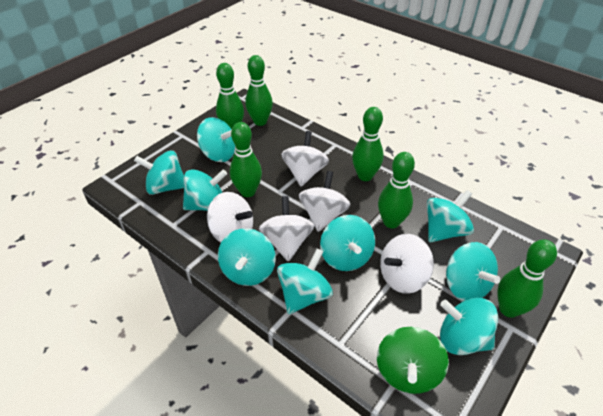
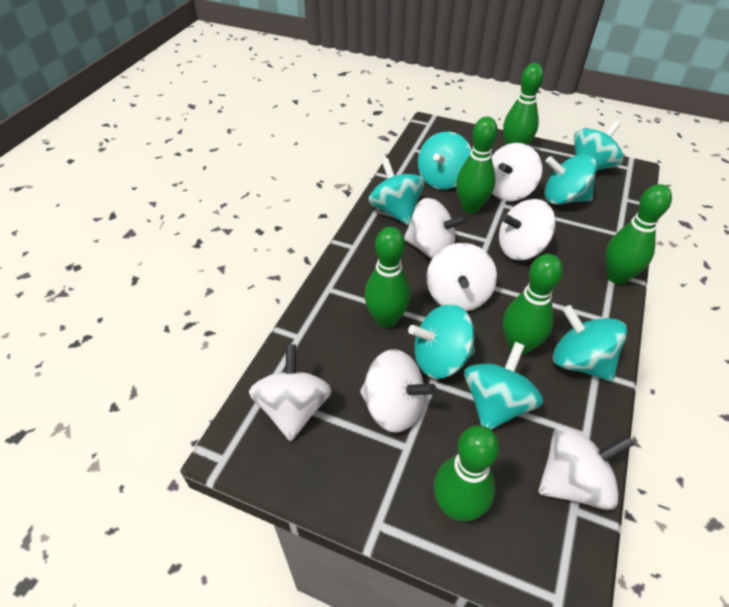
green spinning top: [377,327,449,394] = 1 -> none = 0
turquoise spinning top: [134,151,184,195] [183,169,227,211] [197,117,235,162] [218,228,276,286] [277,248,333,314] [320,215,375,271] [427,190,474,242] [440,298,498,355] [446,242,500,301] = 9 -> [368,158,425,225] [408,304,475,379] [418,132,472,189] [464,342,543,430] [545,154,597,205] [553,305,627,381] [574,120,624,171] = 7
white spinning top: [207,192,253,242] [259,196,314,262] [281,131,329,186] [299,171,350,232] [380,234,434,294] = 5 -> [249,344,332,441] [360,349,436,433] [404,198,468,259] [427,243,497,311] [492,143,542,201] [499,199,556,260] [538,426,634,510] = 7

